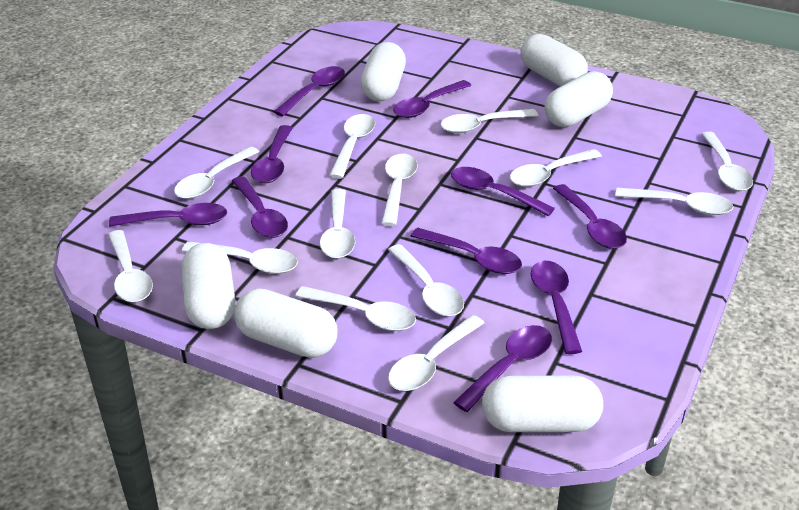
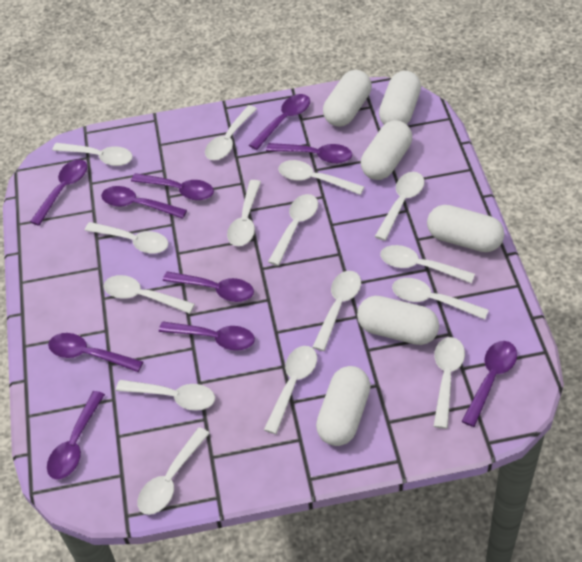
white spoon: [108,230,153,302] [174,146,259,199] [182,241,298,274] [295,286,416,331] [320,189,355,259] [329,114,375,179] [381,154,418,226] [388,244,464,316] [388,315,484,391] [440,109,538,133] [510,149,602,187] [615,187,733,215] [701,132,753,191] = 13 -> [52,143,133,166] [85,222,168,254] [104,275,195,314] [116,380,215,411] [137,427,210,515] [205,105,257,160] [227,180,261,246] [264,346,317,434] [268,194,318,266] [278,160,364,195] [312,271,361,351] [375,172,424,241] [380,245,475,283] [392,278,489,320] [434,337,465,429] = 15

